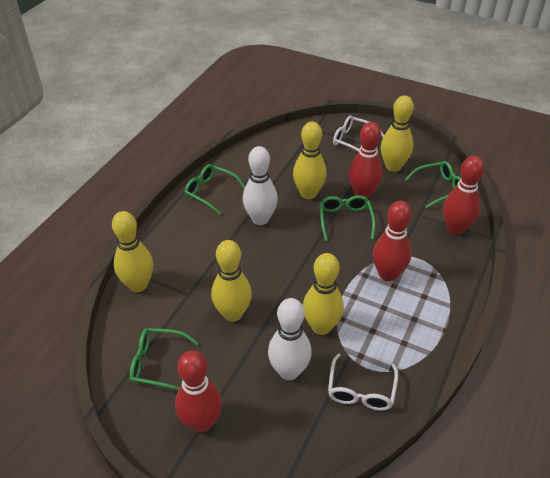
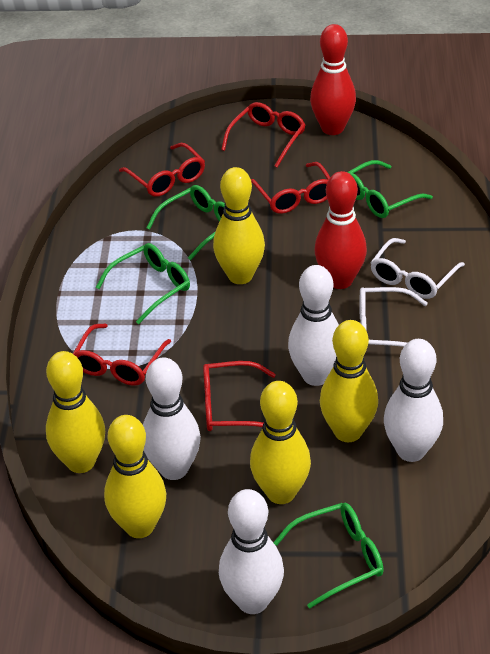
red bowling pin: [175,350,222,433] [348,122,382,199] [373,201,412,281] [443,156,484,235] = 4 -> [310,24,356,135] [314,171,367,289] = 2
red glasses: none = 0 -> [73,324,171,386] [119,143,205,197] [203,361,276,431] [221,102,305,167] [251,162,330,214] = 5
white bowling pin: [243,146,278,225] [268,298,312,380] = 2 -> [143,357,201,480] [219,489,284,614] [288,265,339,386] [384,339,443,462] = 4

